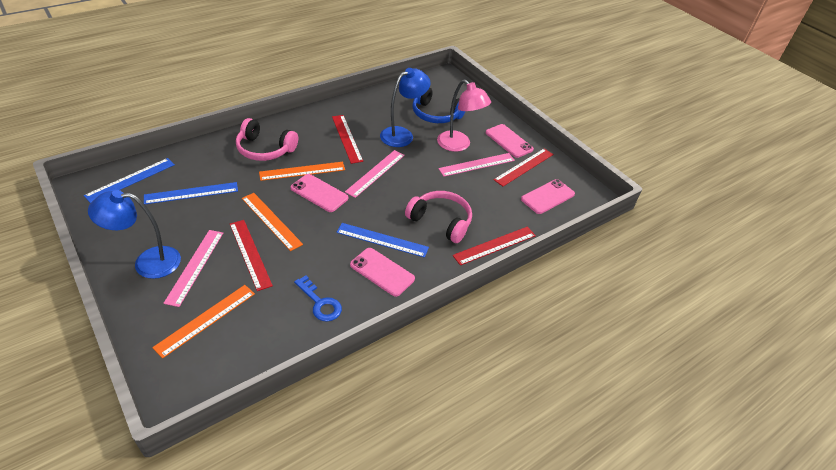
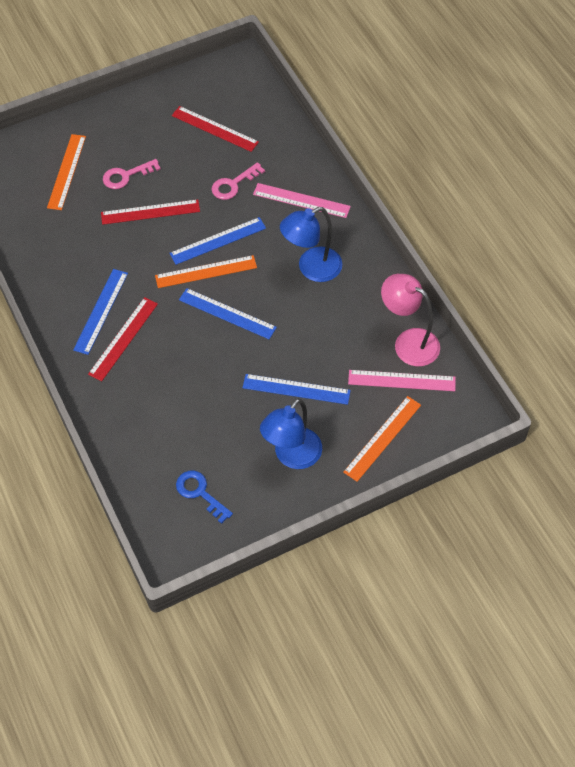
blue headphones: [412,87,466,123] = 1 -> none = 0
blue ruler: [84,158,175,203] [144,182,238,204] [336,223,429,258] = 3 -> [73,269,128,355] [169,217,266,265] [179,288,277,339] [243,374,351,405] = 4
pink headphones: [236,118,298,161] [405,191,472,243] = 2 -> none = 0
pink key: none = 0 -> [103,159,161,189] [211,162,265,200] = 2
pink phone: [290,174,348,212] [350,248,415,297] [486,124,534,158] [521,179,575,214] = 4 -> none = 0
pink ruler: [163,230,223,307] [345,150,405,198] [438,153,515,177] = 3 -> [253,183,351,218] [348,370,456,391] = 2
red ruler: [230,220,273,291] [332,115,363,164] [452,227,536,265] [494,149,553,186] = 4 -> [88,297,158,381] [101,199,200,225] [172,106,259,152] = 3

